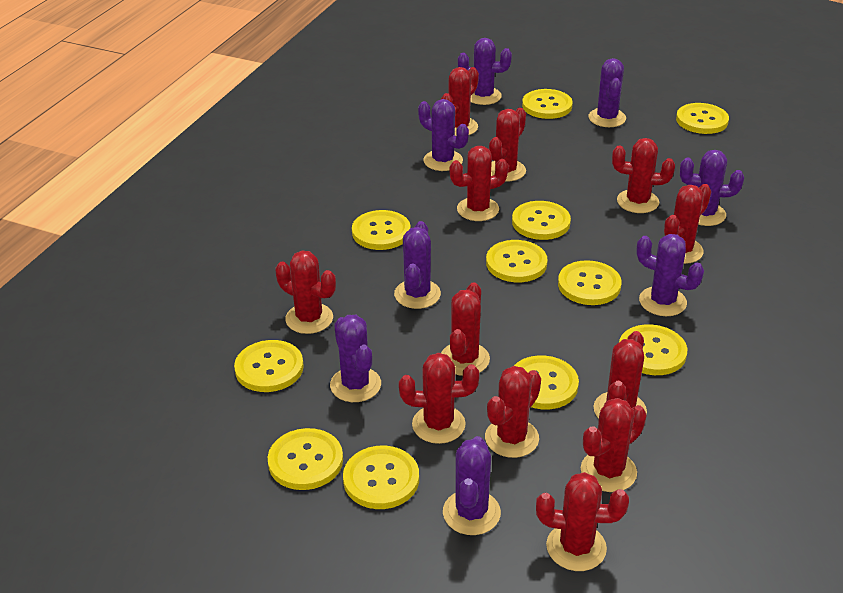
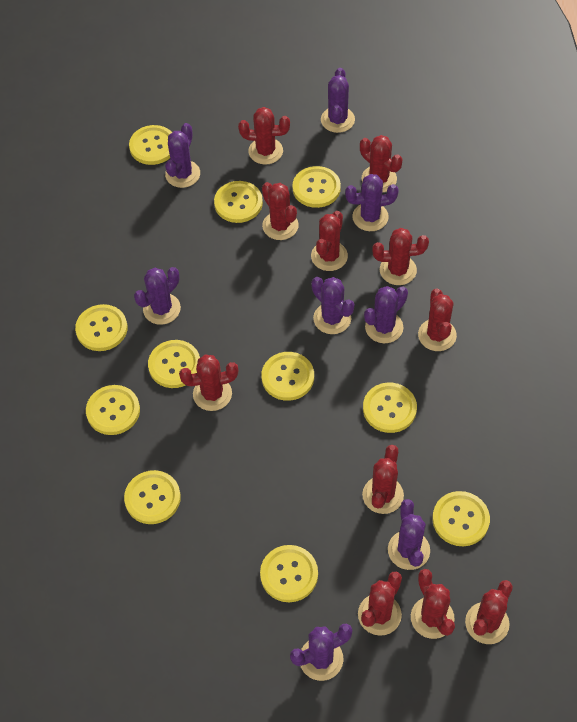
red cactus: [275,251,336,334] [399,353,479,444] [441,67,479,136] [441,282,490,376] [449,146,509,221] [485,366,541,458] [489,108,526,182] [536,472,629,571] [581,398,647,492] [593,331,647,419] [612,138,675,213] [664,184,711,264] = 12 -> [179,354,238,411] [238,107,290,165] [262,182,299,240] [311,211,348,271] [358,572,402,636] [360,135,403,193] [362,445,404,514] [372,228,429,285] [411,569,455,639] [418,288,457,351] [465,580,513,644] = 11

